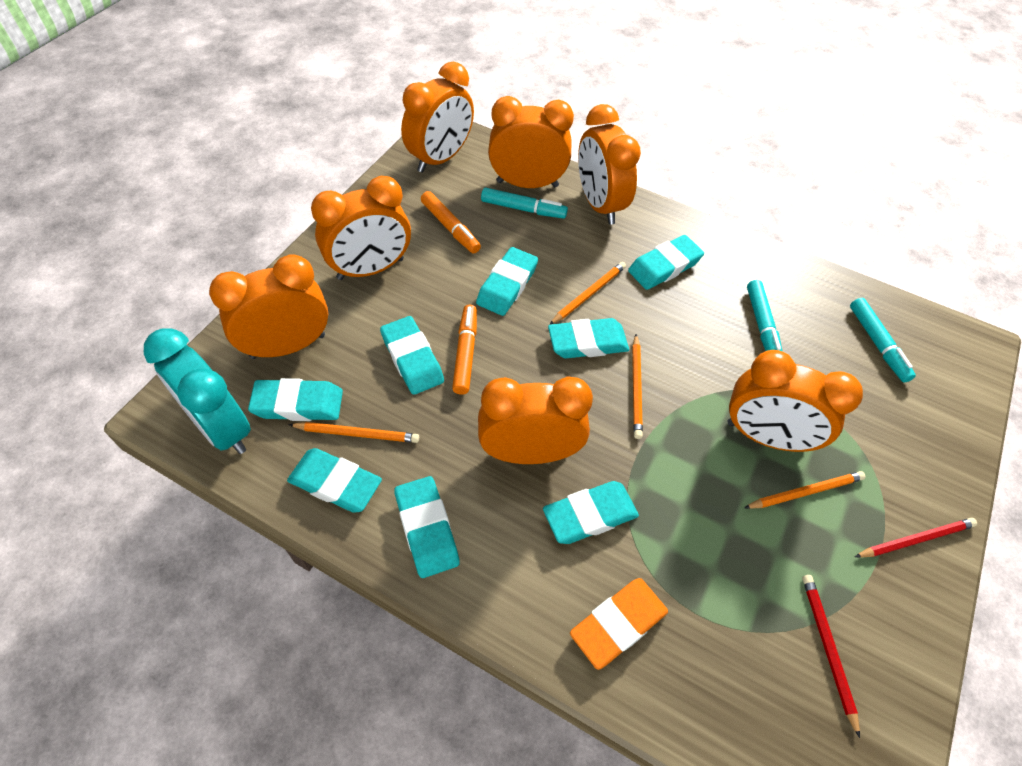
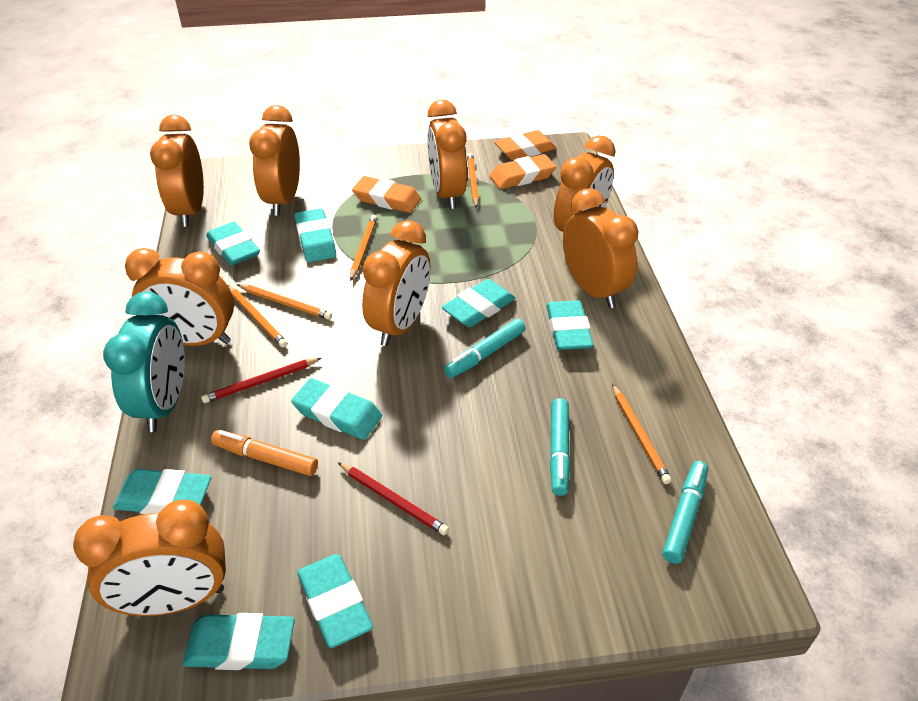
orange clock: [209,254,329,359] [311,176,411,280] [401,62,474,173] [478,376,593,464] [488,96,574,188] [578,104,641,225] [728,350,863,452] = 7 -> [73,500,226,616] [125,248,234,346] [150,115,204,227] [249,105,300,216] [362,220,430,346] [427,100,467,209] [554,135,615,232] [563,188,638,308] = 8
orange eraser: [570,578,668,670] = 1 -> [352,176,421,213] [490,154,556,189] [494,130,556,160] = 3
orange marker: [421,191,481,253] [452,305,477,395] = 2 -> [211,430,318,476] = 1
orange pencil: [288,422,419,443] [549,262,626,325] [632,334,643,439] [744,471,866,509] = 4 -> [228,285,287,348] [237,284,332,320] [350,215,377,281] [467,153,479,208] [612,384,672,484] = 5

